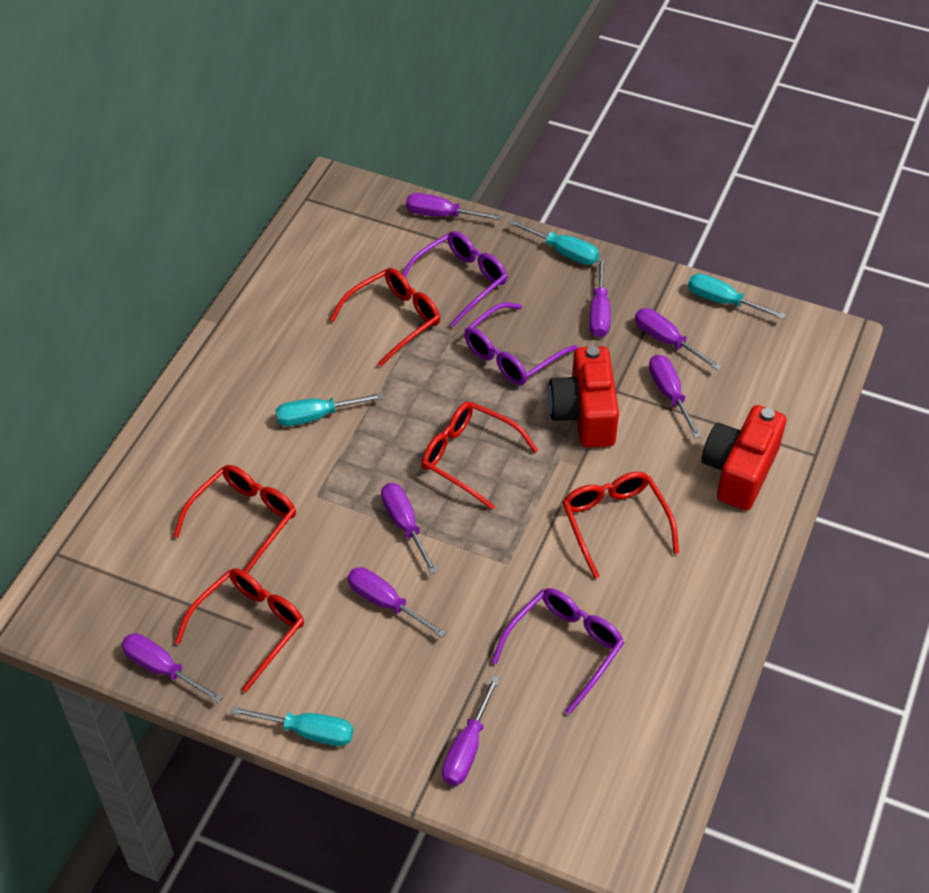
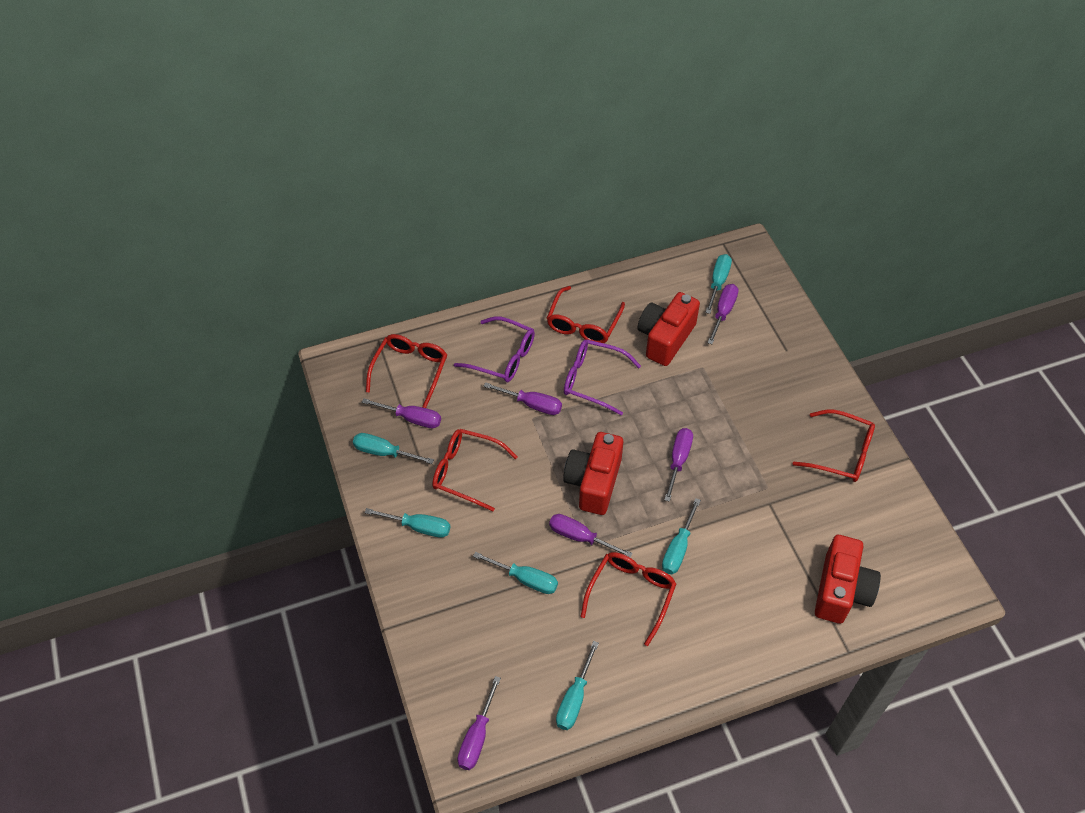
purple glasses: [402,231,507,327] [464,302,578,385] [492,588,624,715] = 3 -> [454,316,535,382] [564,340,641,415] = 2
purple screwdriver: [121,633,223,703] [347,567,447,638] [381,483,438,574] [406,193,502,220] [442,676,500,786] [589,258,611,337] [635,308,722,371] [649,355,702,439] = 8 -> [362,398,441,428] [457,676,501,770] [483,382,562,415] [549,514,633,558] [664,428,693,502] [707,284,739,344] = 6
red camera: [548,346,619,448] [702,405,786,511] = 2 -> [563,432,623,515] [638,292,700,366] [815,535,881,624] = 3
turquoise screwdriver: [230,706,353,746] [275,393,383,426] [508,219,599,265] [688,274,786,320] = 4 -> [353,433,434,464] [365,508,450,538] [473,552,558,594] [556,641,599,730] [662,498,701,574] [705,254,732,314] = 6

